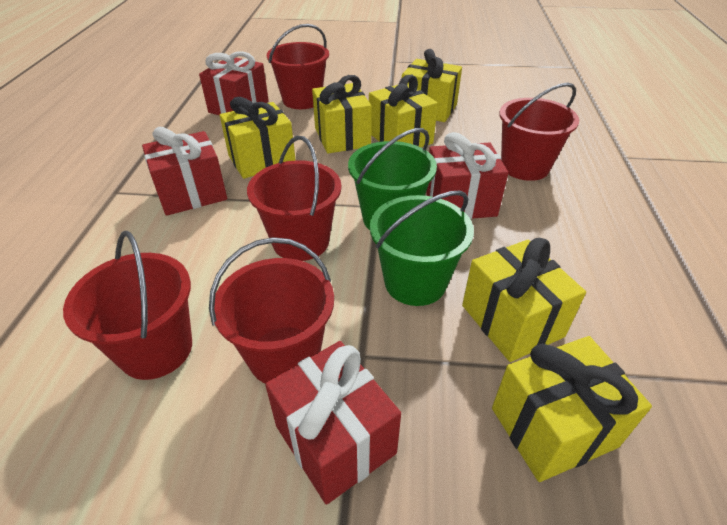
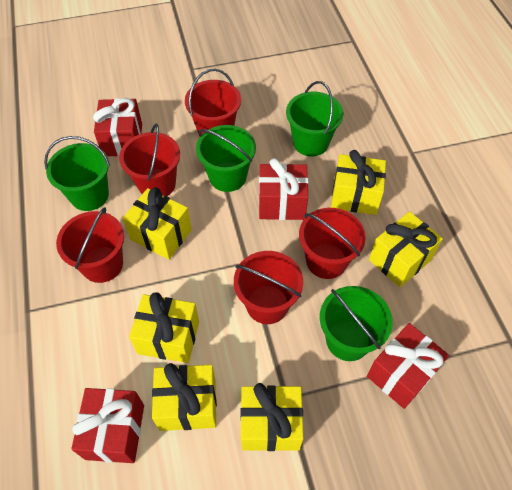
green bucket: [348,128,437,230] [370,190,474,306] = 2 -> [44,136,110,211] [196,125,256,192] [286,81,344,156] [320,286,393,361] = 4

